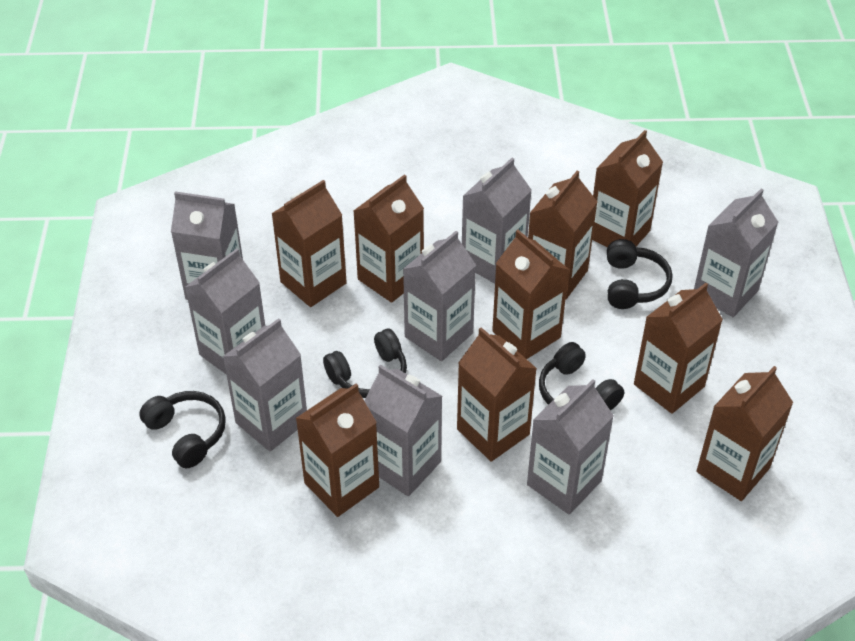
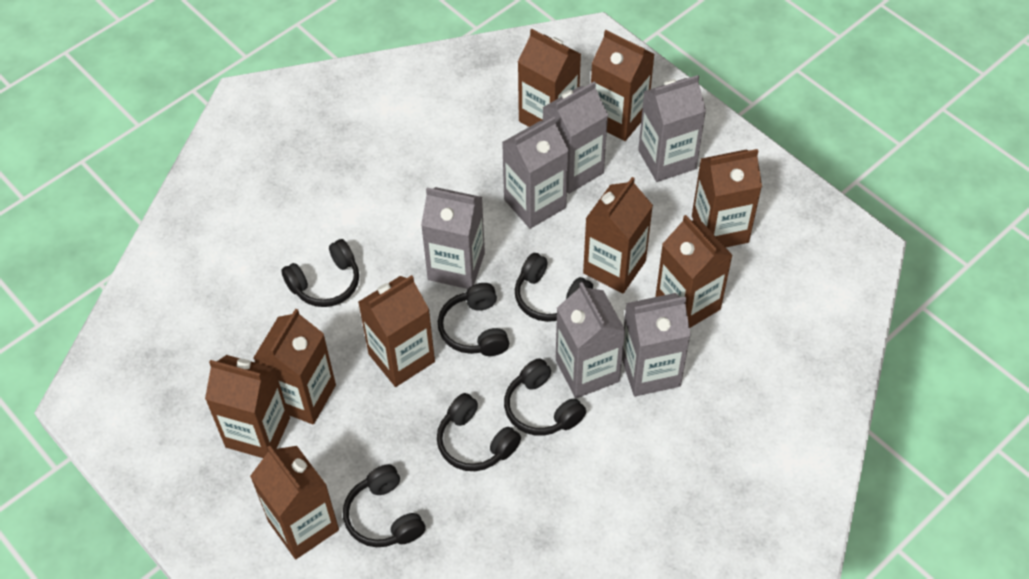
black headphones: [139,391,226,468] [323,329,407,398] [539,342,624,410] [607,239,672,309] = 4 -> [281,239,359,307] [343,464,426,547] [437,393,521,471] [438,283,509,356] [504,358,586,436] [515,253,593,322] = 6
grey carton: [171,191,243,300] [185,248,265,374] [223,318,307,451] [364,365,442,496] [403,231,476,361] [462,158,532,284] [527,379,614,515] [694,189,778,317] = 8 -> [421,187,485,289] [502,117,569,229] [542,82,608,194] [556,282,626,398] [622,293,691,396] [638,75,706,182] = 6

